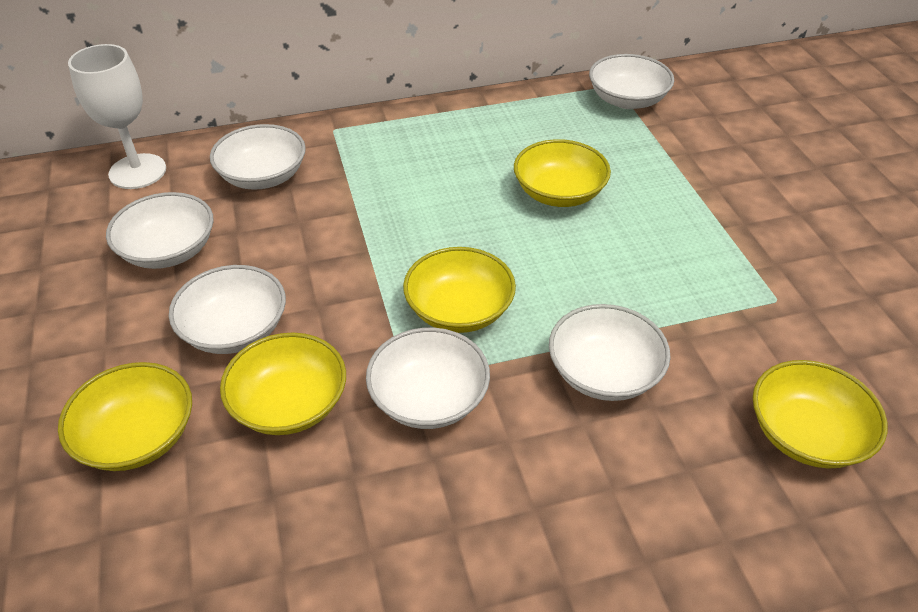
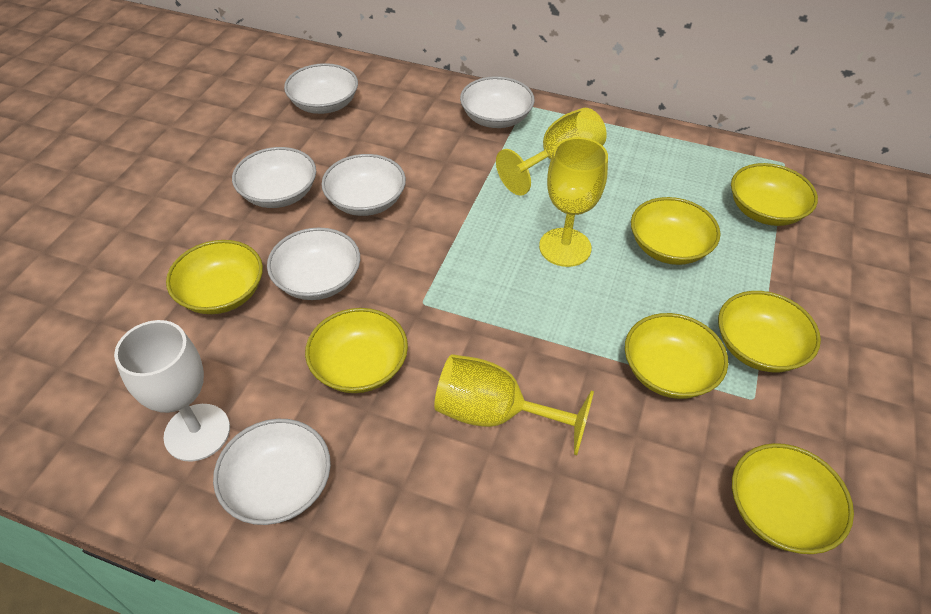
yellow bowl: [58,362,192,471] [220,332,346,435] [403,247,516,333] [514,139,611,207] [753,360,888,468] = 5 -> [166,240,263,314] [305,308,408,393] [625,313,728,399] [631,197,720,265] [718,291,821,372] [731,163,818,226] [732,443,854,554] = 7
yellow goblet: none = 0 -> [434,354,594,455] [496,108,607,196] [539,137,608,267] = 3

